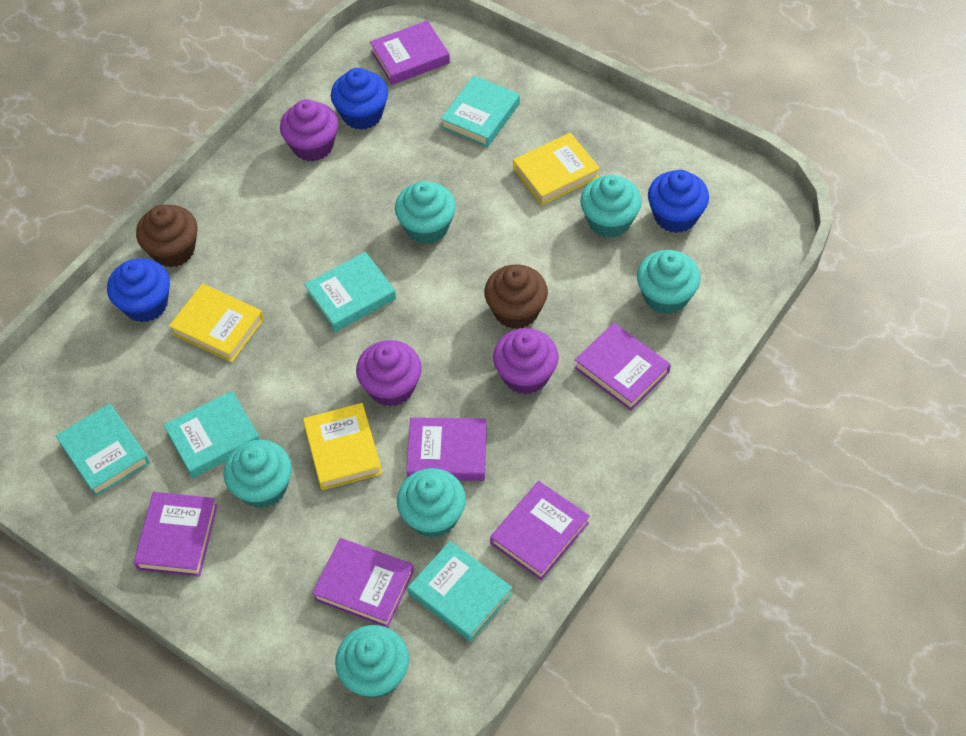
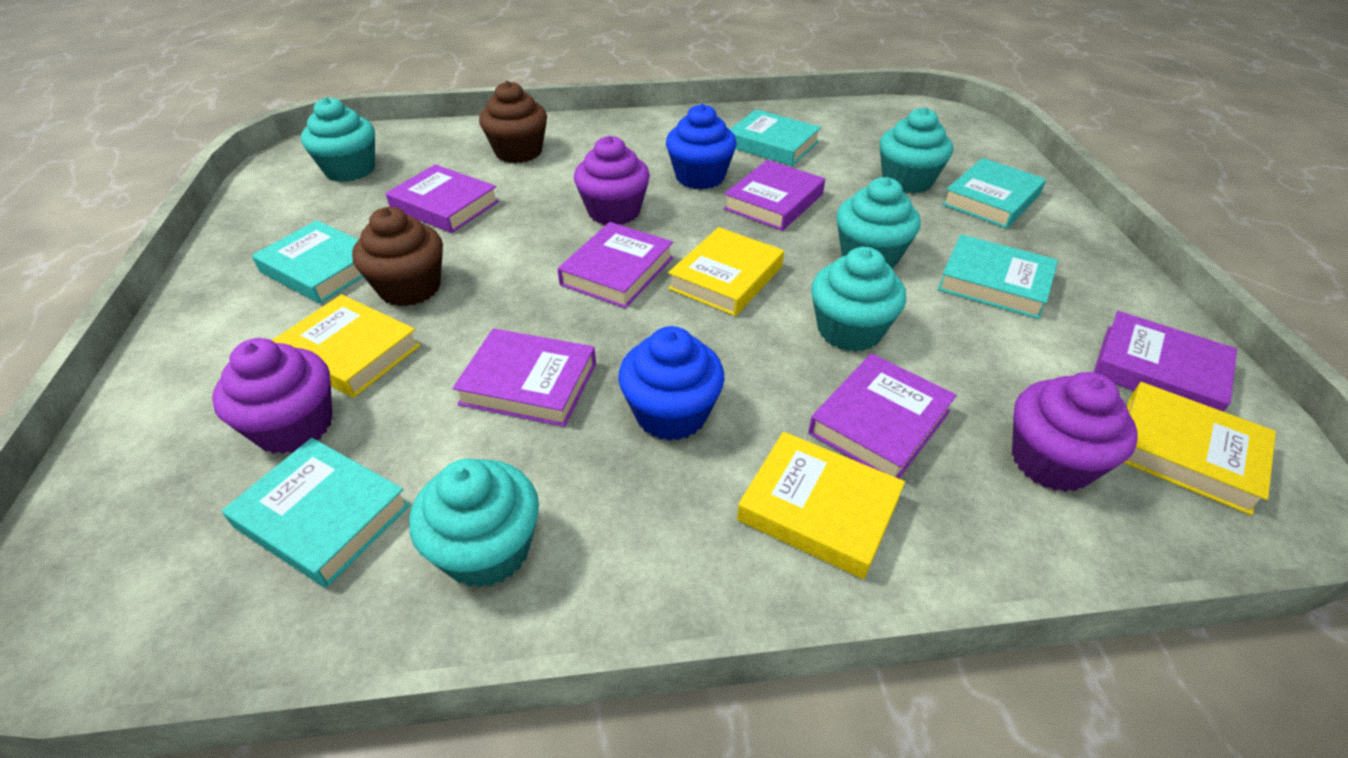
blue cupcake: [107,258,170,322] [331,68,388,130] [648,170,709,233] = 3 -> [618,326,725,441] [666,104,737,190] = 2
turquoise cupcake: [224,440,292,509] [335,625,409,699] [395,181,456,244] [397,468,466,538] [580,175,642,238] [637,250,700,314] = 6 -> [301,97,375,182] [409,459,539,588] [811,247,906,352] [836,177,921,269] [880,107,953,194] = 5
yellow book: [169,284,264,362] [303,403,382,490] [513,133,600,205] = 3 -> [272,294,420,398] [668,227,784,316] [737,432,905,579] [1123,382,1276,515] = 4

